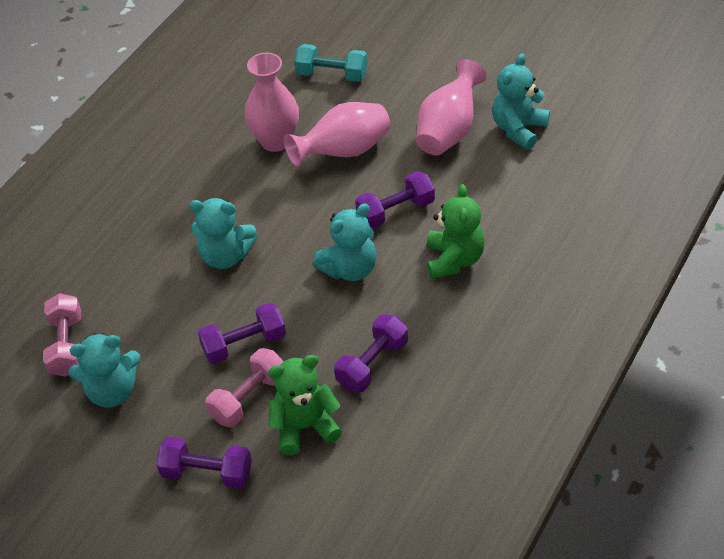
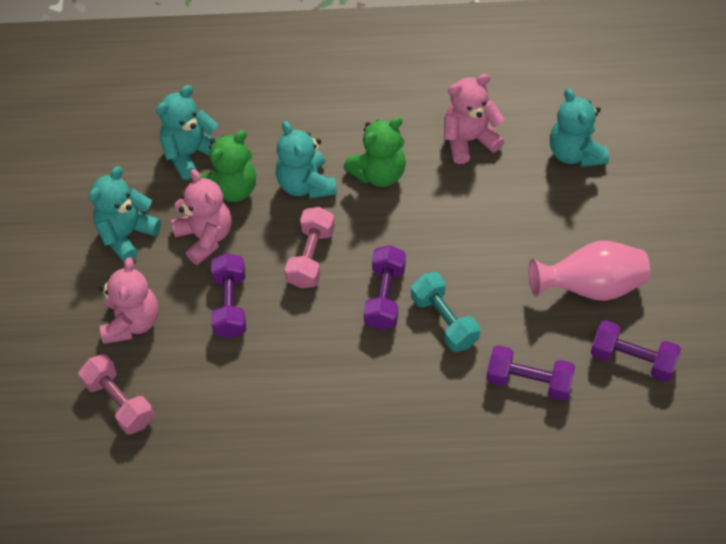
pink teddy bear: none = 0 -> [100,257,158,344] [171,169,231,265] [444,74,504,164] = 3
pink vase: [245,52,299,152] [284,102,390,167] [416,59,487,155] = 3 -> [529,241,650,301] = 1

